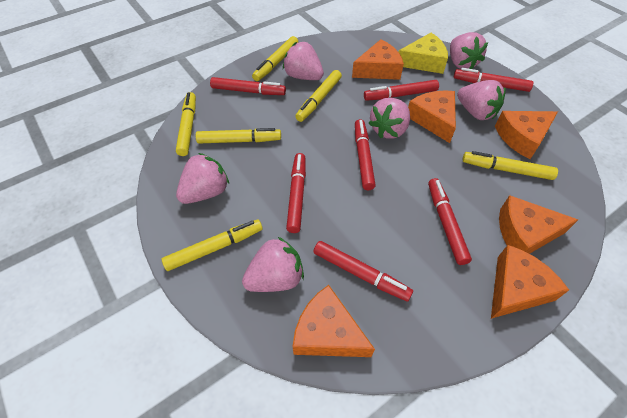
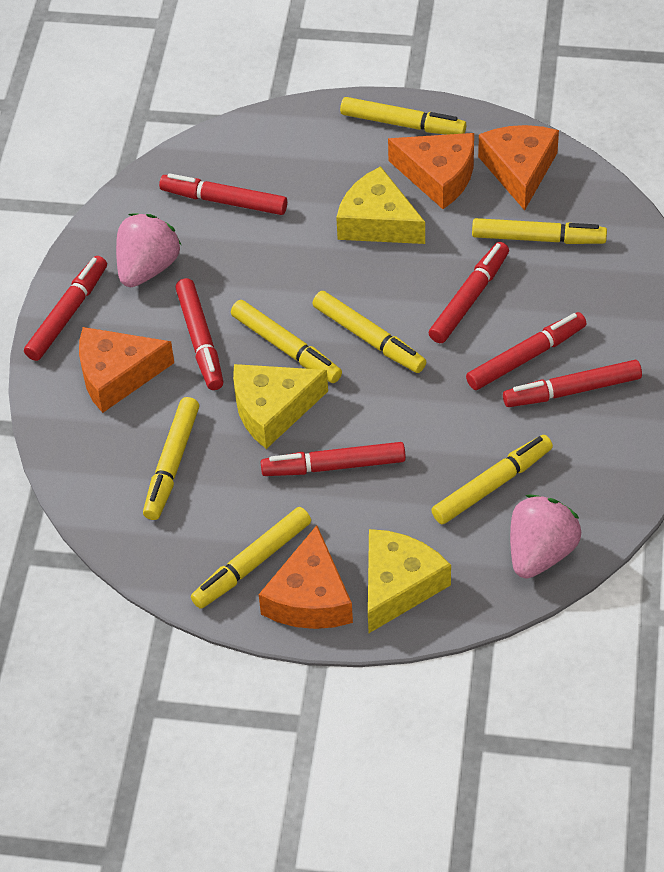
orange cheese: [292,285,375,357] [352,39,404,80] [408,90,456,143] [491,245,569,319] [495,111,558,159] [499,195,578,254] = 6 -> [79,327,174,413] [259,525,353,629] [388,133,474,209] [478,125,559,210] = 4
pink strawberry: [176,153,229,204] [242,236,304,292] [283,42,324,80] [369,98,410,139] [450,32,488,69] [457,80,506,120] = 6 -> [116,213,181,287] [510,495,581,579] = 2
yellow cheese: [399,33,448,74] = 1 -> [233,364,328,449] [336,166,425,244] [368,529,451,633] = 3
yellow marker: [162,219,263,271] [176,92,196,156] [196,128,281,144] [252,36,298,81] [295,70,342,122] [463,151,558,180] = 6 -> [143,397,199,520] [191,507,311,609] [231,300,342,383] [312,291,426,373] [340,97,466,135] [431,435,553,524] [472,218,607,244] = 7

